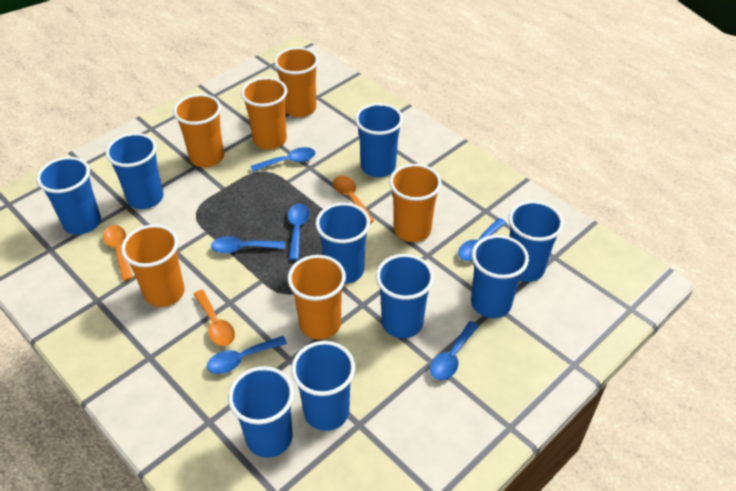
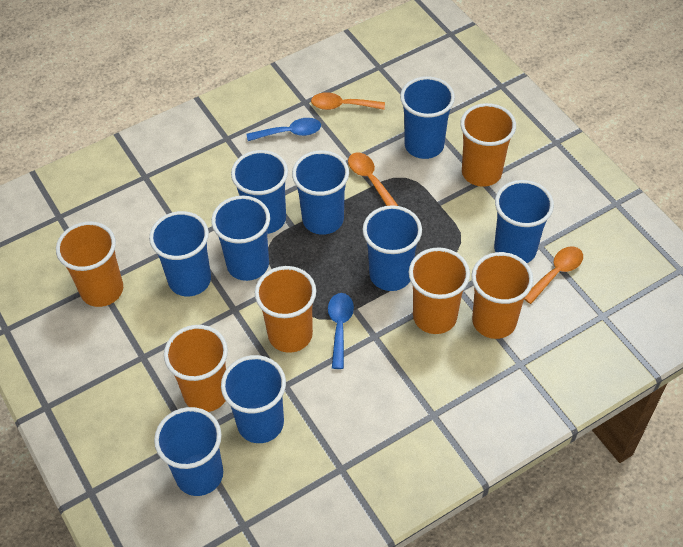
blue spoon: [207,336,287,374] [211,236,285,254] [250,147,315,172] [288,203,309,260] [430,321,479,380] [458,218,506,261] = 6 -> [247,118,321,141] [328,293,354,369] = 2

